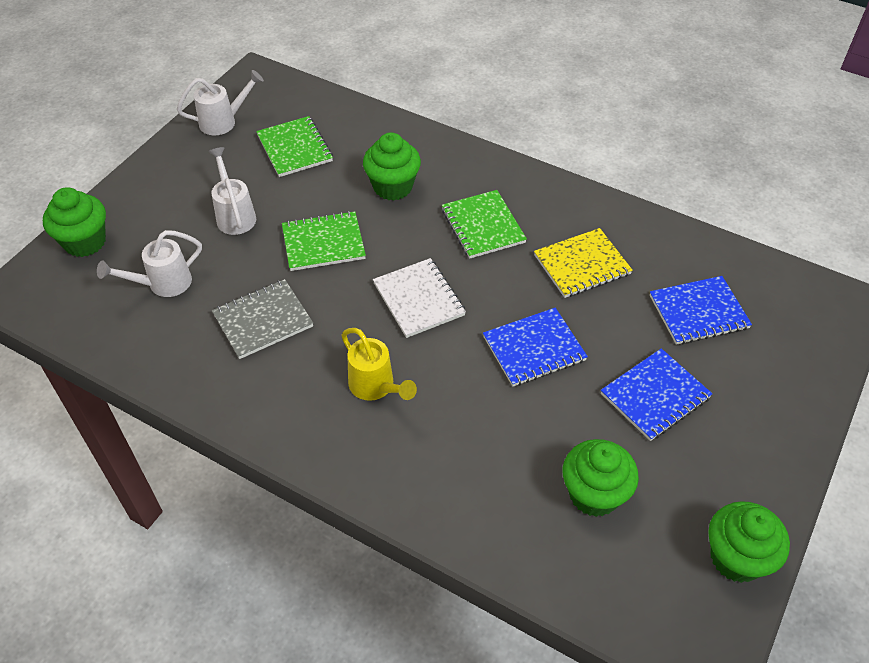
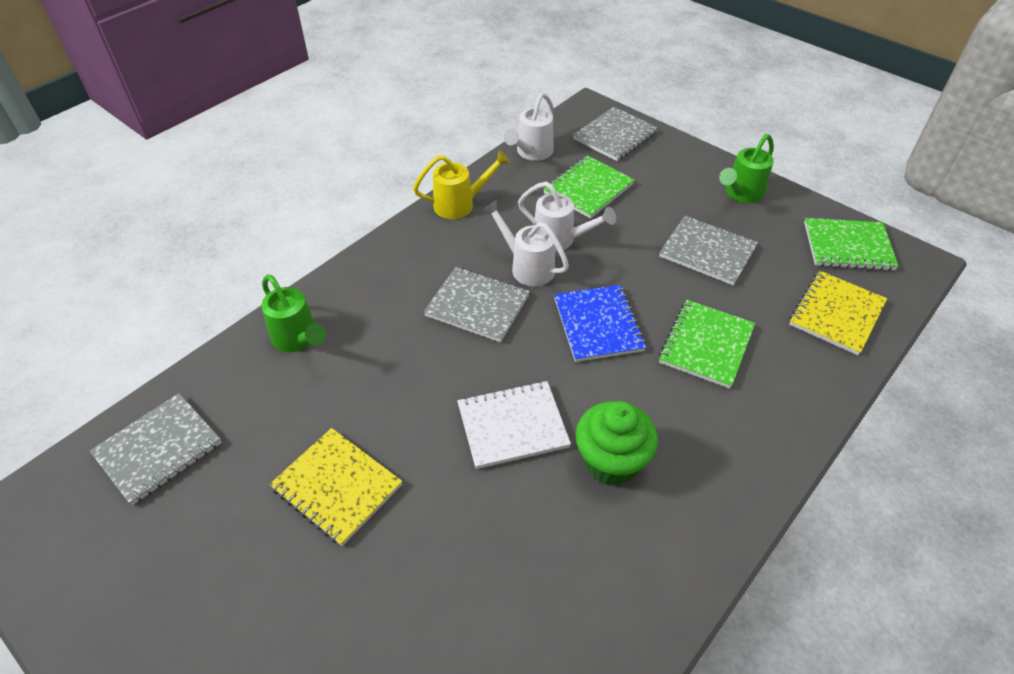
blue notebook: [483,308,588,387] [601,348,712,441] [650,276,752,345] = 3 -> [554,285,646,362] = 1
green cupcake: [43,187,106,257] [363,132,421,201] [563,439,639,517] [708,501,790,583] = 4 -> [575,401,658,486] = 1
green watering can: none = 0 -> [261,274,326,352] [719,134,774,203] = 2
grey notebook: [212,279,313,359] = 1 -> [90,393,222,505] [424,267,530,342] [573,107,658,161] [659,216,758,286] = 4
yellow notebook: [534,228,633,298] = 1 -> [269,428,402,546] [789,271,887,355] = 2

